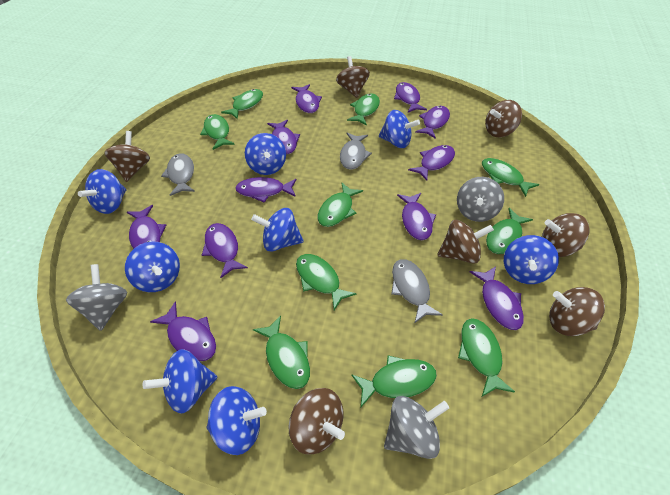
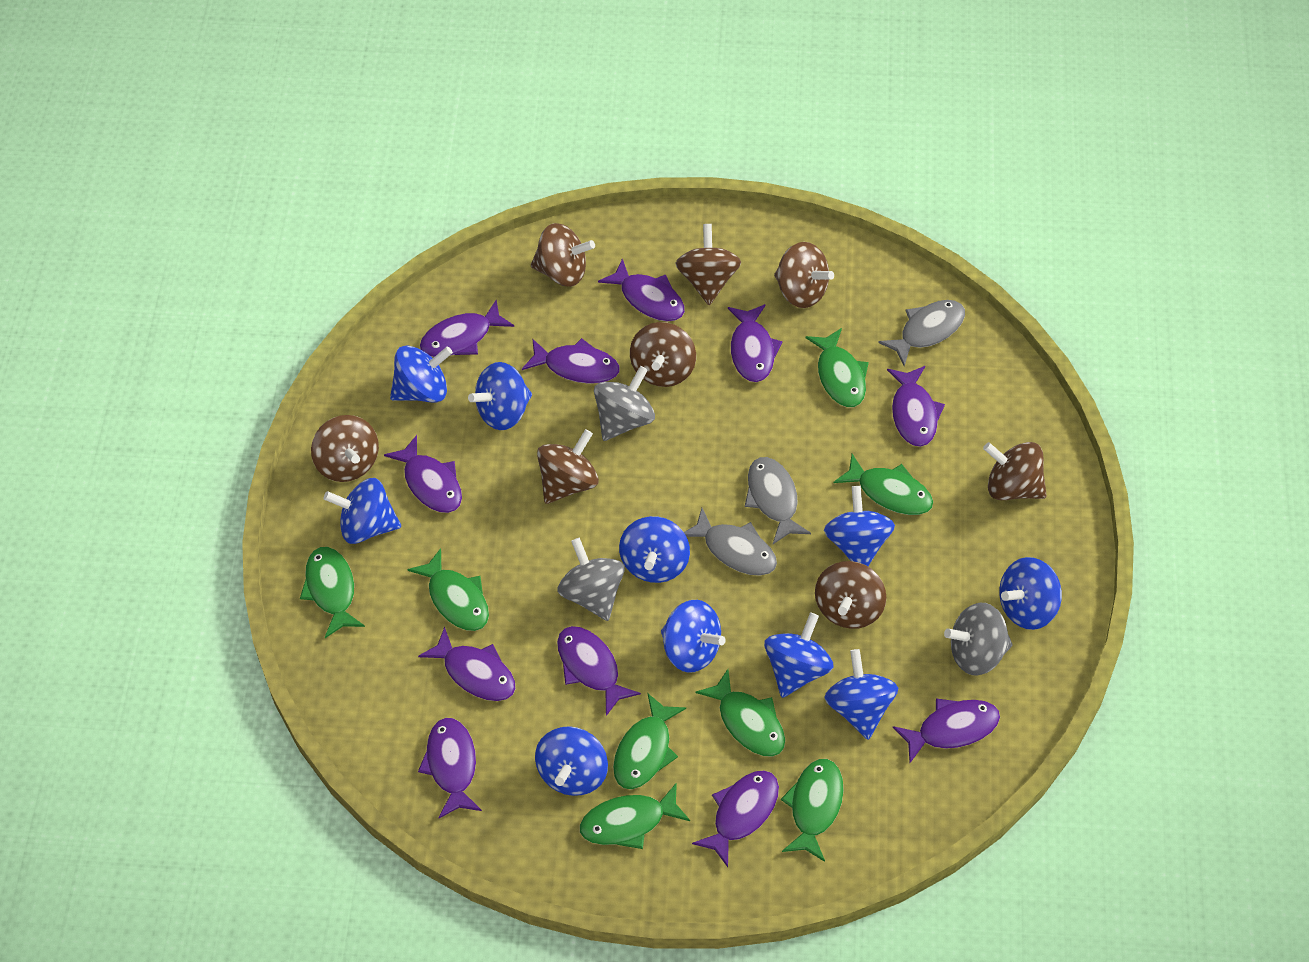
blue spinning top: [78,169,126,214] [125,242,180,292] [143,349,217,414] [207,386,267,455] [245,133,286,175] [251,208,304,252] [379,110,420,148] [504,235,559,284] = 8 -> [324,478,401,544] [390,346,453,403] [468,362,532,430] [535,726,608,796] [619,516,690,583] [661,600,726,673] [764,612,834,698] [824,486,895,566] [824,649,898,740] [999,557,1062,630] = 10
brown spinning top: [104,131,150,182] [288,388,345,455] [336,56,370,98] [437,220,494,264] [485,100,522,137] [542,213,590,257] [549,287,605,336] = 7 -> [311,415,379,482] [531,223,595,287] [537,429,599,504] [630,322,696,387] [675,224,741,305] [774,242,834,308] [815,561,886,629] [983,442,1047,500] = 8
green fish: [200,114,235,150] [221,89,263,119] [253,316,310,389] [296,254,357,310] [318,183,363,227] [347,94,380,126] [351,355,437,407] [458,318,515,397] [482,158,540,197] [486,208,533,254] = 10 -> [300,547,365,638] [407,548,489,631] [580,782,690,849] [613,693,686,789] [696,669,785,757] [781,759,844,862] [805,328,869,407] [833,454,933,515] = 8

